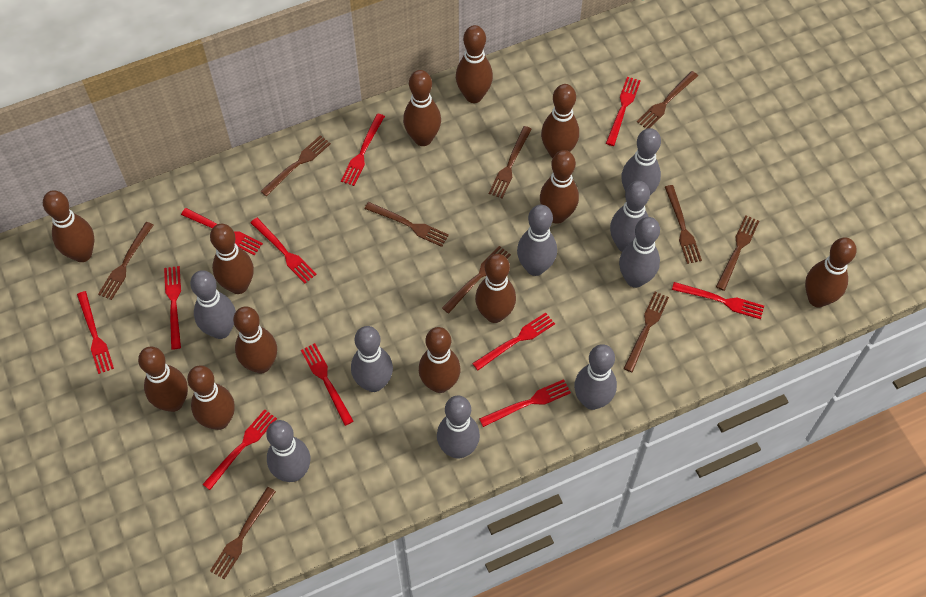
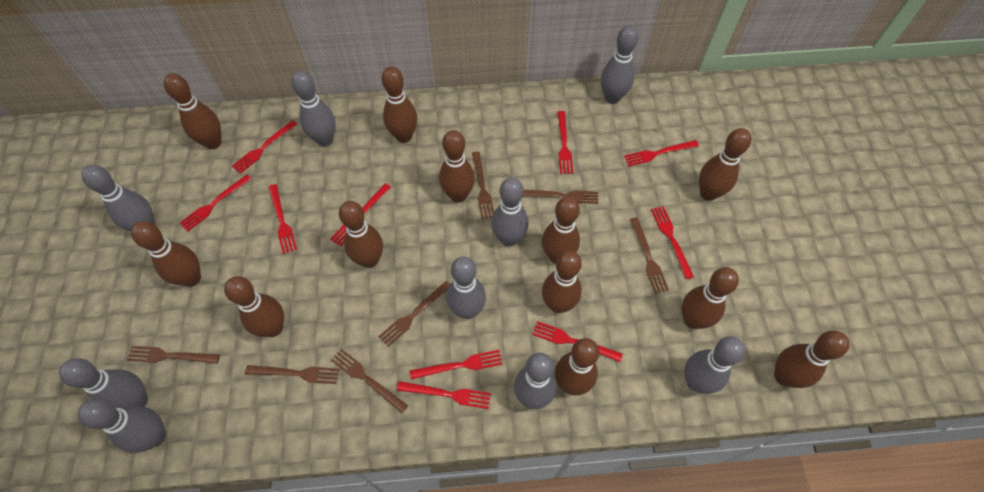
brown fork: [98,222,154,300] [210,487,276,579] [260,135,331,196] [364,202,449,247] [442,246,511,314] [489,126,532,198] [624,292,669,372] [637,71,698,129] [665,185,702,264] [716,215,759,291] = 10 -> [127,346,220,364] [245,365,339,384] [331,349,408,413] [378,281,450,347] [472,151,494,219] [523,190,598,204] [630,217,669,293] = 7
red fork: [77,291,114,374] [164,266,181,349] [181,208,263,255] [202,409,277,490] [250,218,317,283] [301,343,354,426] [341,113,385,186] [472,312,555,370] [479,379,571,427] [606,77,641,146] [672,282,764,319] = 11 -> [179,175,252,232] [232,120,297,174] [269,184,297,254] [330,183,391,247] [397,381,491,409] [410,350,503,380] [532,321,623,362] [557,111,573,174] [624,140,699,166] [651,206,694,279] = 10

